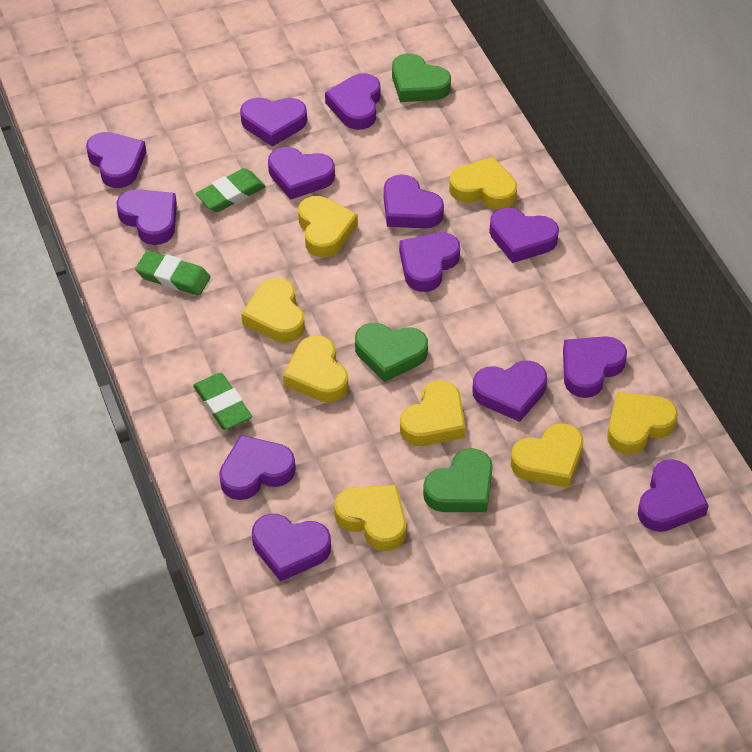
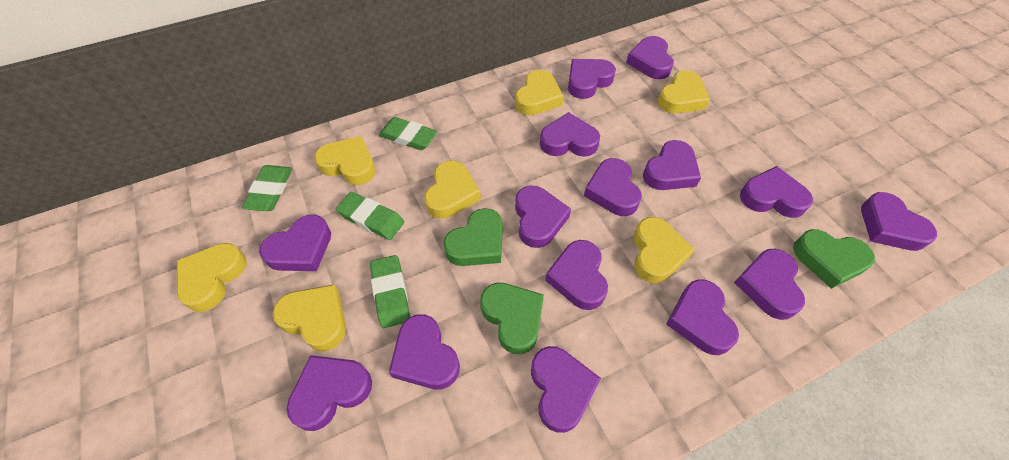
green eraser: [135,250,211,296] [193,373,252,430] [195,168,266,212] = 3 -> [242,165,292,211] [336,192,404,240] [370,255,410,328] [379,117,437,150] = 4
purple heart: [86,132,146,188] [117,189,177,245] [219,435,295,500] [240,98,307,147] [252,514,331,582] [268,147,335,200] [325,73,381,130] [384,174,444,228] [399,232,460,292] [472,361,547,422] [489,207,559,263] [563,336,627,398] [638,459,709,532] = 13 -> [259,215,331,271] [287,355,372,431] [389,314,460,390] [515,186,571,248] [531,346,601,433] [540,112,600,157] [545,240,608,310] [568,59,616,99] [584,158,642,216] [626,36,674,79] [643,140,701,190] [666,279,739,355] [734,249,805,320] [740,166,813,218] [861,192,937,251] = 15
yellow heart: [241,278,305,343] [283,335,348,402] [298,196,358,257] [334,485,406,551] [400,381,465,446] [449,157,517,210] [511,423,583,488] [607,392,678,455] = 8 -> [177,243,246,312] [273,284,346,351] [314,136,376,185] [424,160,481,219] [515,70,564,115] [634,217,695,283] [658,70,710,114] = 7

